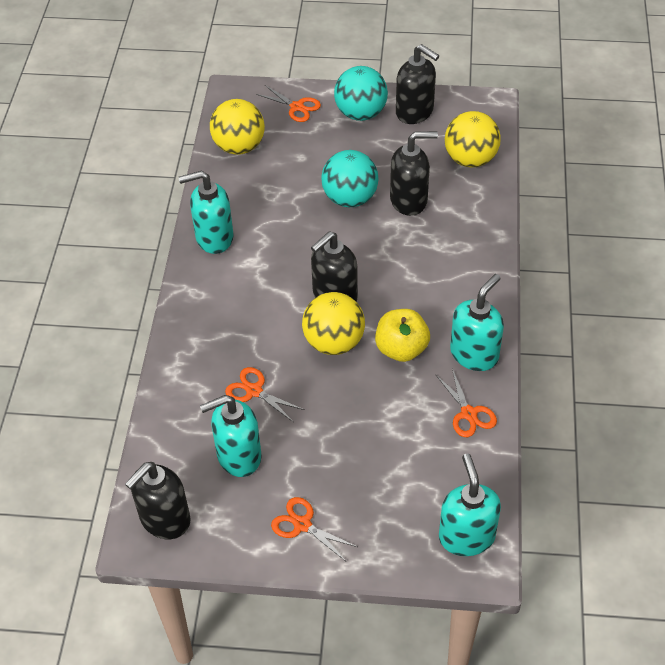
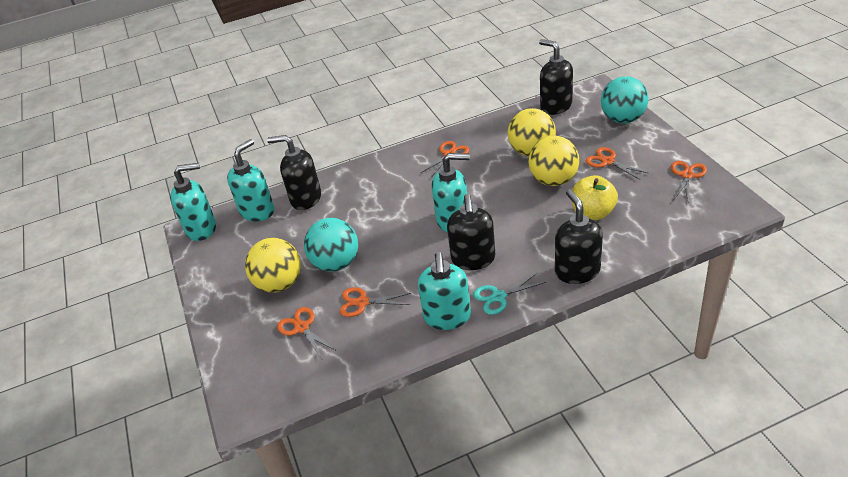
orange scissors: [225,367,304,422] [256,85,321,122] [271,497,357,562] [435,369,497,437] = 4 -> [277,307,335,359] [340,287,411,317] [421,141,469,178] [586,147,648,180] [671,161,707,203] = 5
turquoise scissors: none = 0 -> [473,272,546,315] = 1

